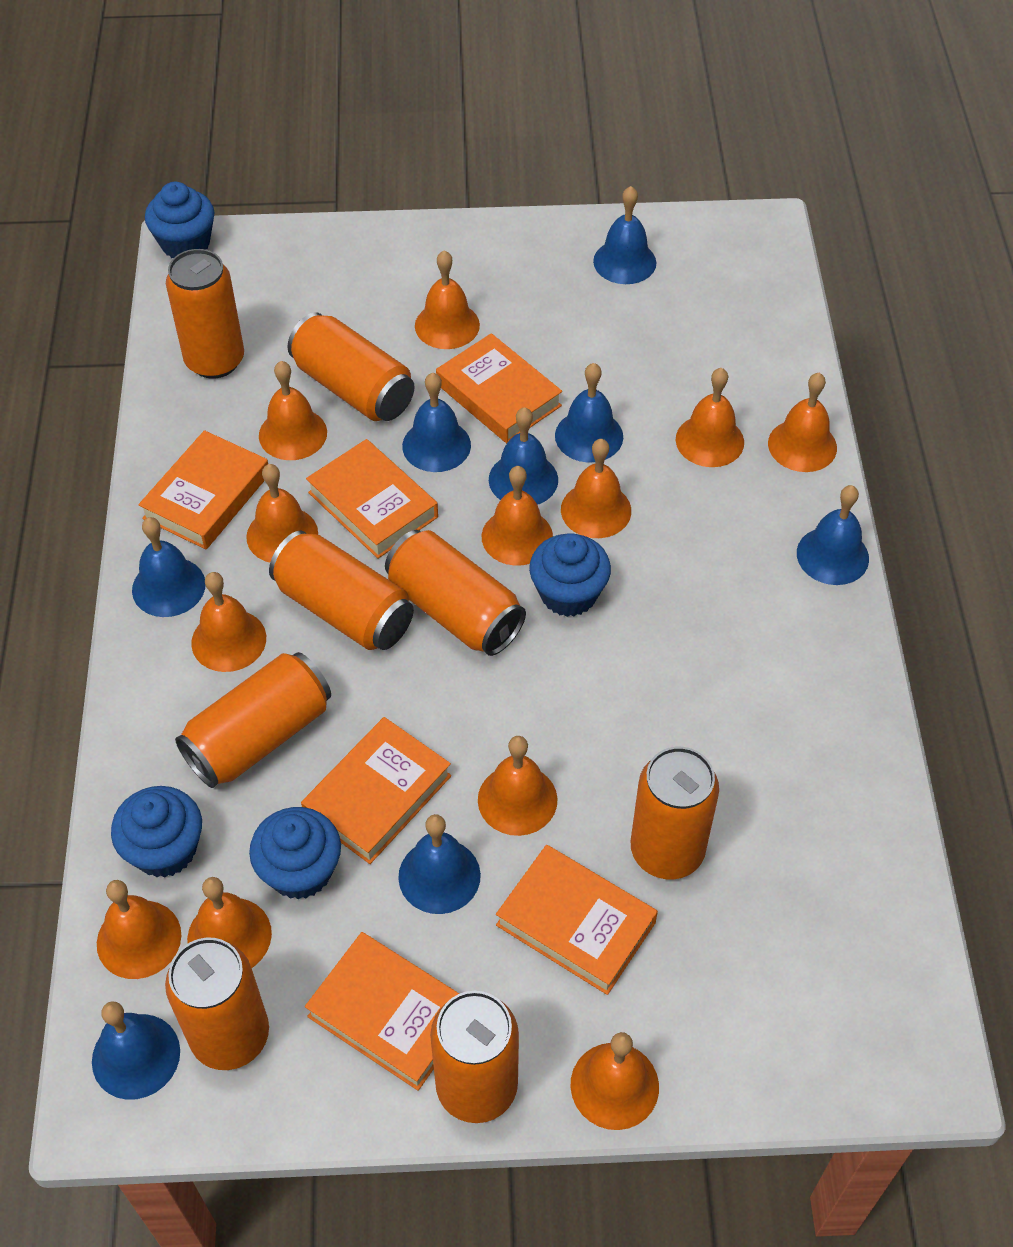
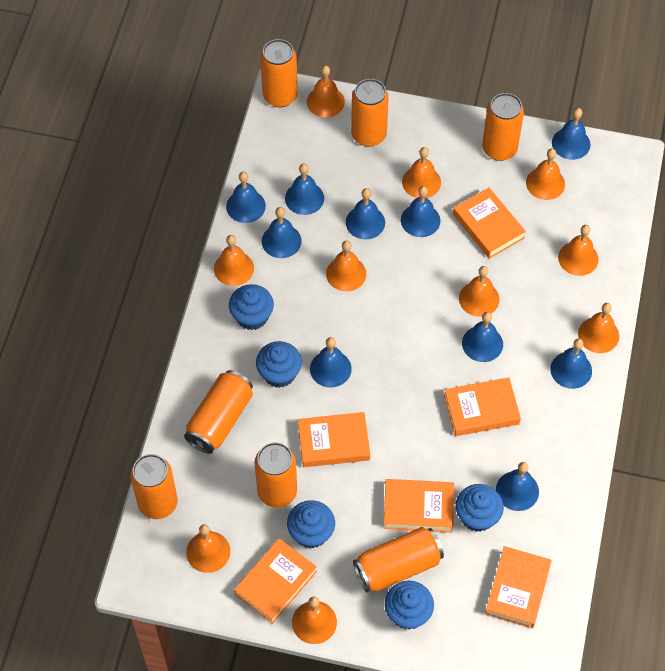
blue bell: [92,1001,180,1100] [132,517,205,617] [398,814,481,914] [402,373,471,472] [489,407,558,505] [555,363,623,463] [593,186,656,284] [797,485,869,585] = 8 -> [226,172,266,223] [262,207,302,258] [285,164,324,215] [310,337,352,388] [346,188,385,239] [401,186,440,237] [462,312,503,362] [496,462,539,511] [550,338,592,389] [552,108,590,160] = 10
blue cupcake: [111,786,202,878] [145,182,214,258] [249,807,341,900] [529,533,611,617] = 4 -> [229,284,274,330] [256,341,302,388] [287,500,335,548] [384,581,434,630] [456,484,504,532] = 5
orange bell: [97,880,181,979] [187,877,272,968] [191,572,266,672] [246,464,318,562] [259,361,327,460] [415,250,480,349] [478,736,557,836] [482,466,553,566] [561,439,631,538] [571,1032,659,1130] [676,368,744,467] [768,373,837,472] = 12 -> [186,524,230,573] [214,235,254,286] [292,596,337,644] [307,65,345,117] [326,240,366,291] [402,147,441,198] [459,266,500,317] [526,148,565,200] [558,225,598,276] [578,303,619,353] = 10
orange can: [165,938,269,1070] [166,249,244,379] [175,652,331,788] [269,531,414,650] [287,312,415,421] [385,530,526,656] [430,991,519,1123] [631,747,719,879] = 8 -> [130,454,178,519] [184,370,253,454] [254,442,297,508] [260,39,298,107] [351,79,389,147] [353,527,444,592] [482,93,524,161] = 7

